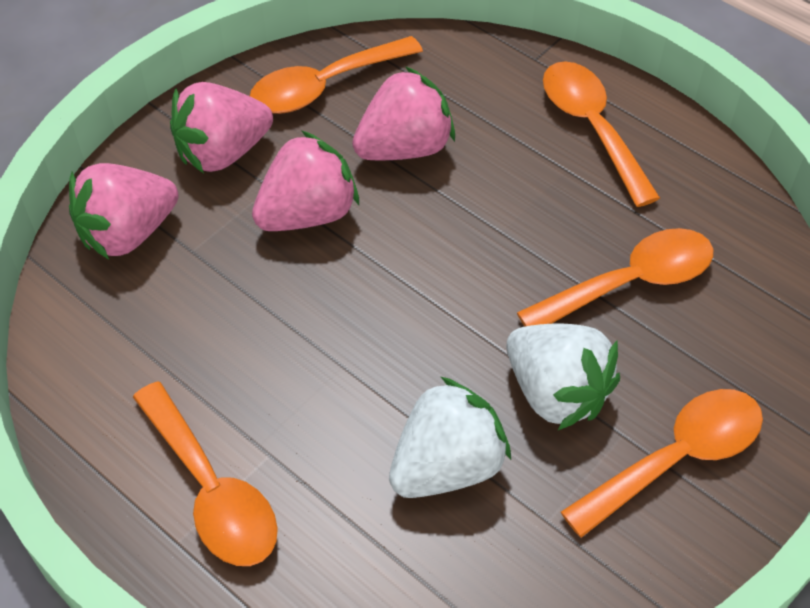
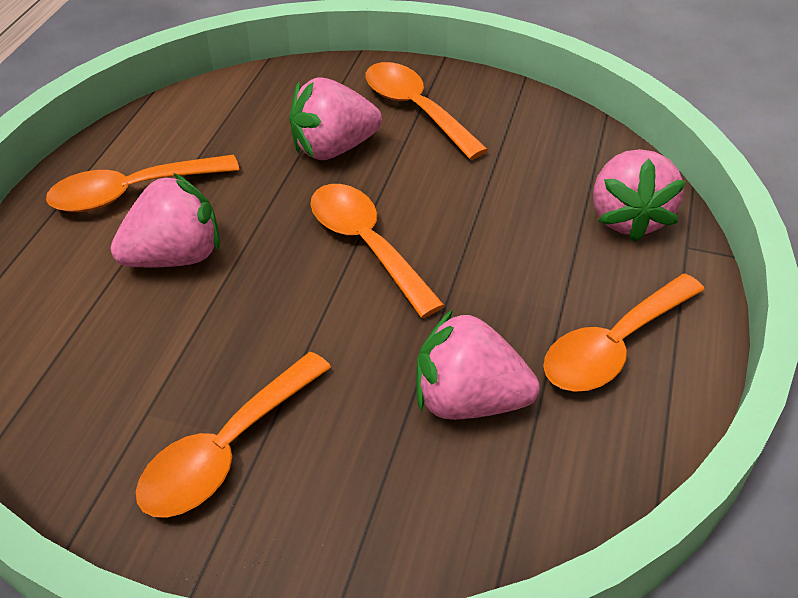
white strawberry: [389,377,511,498] [507,324,620,430] = 2 -> none = 0

